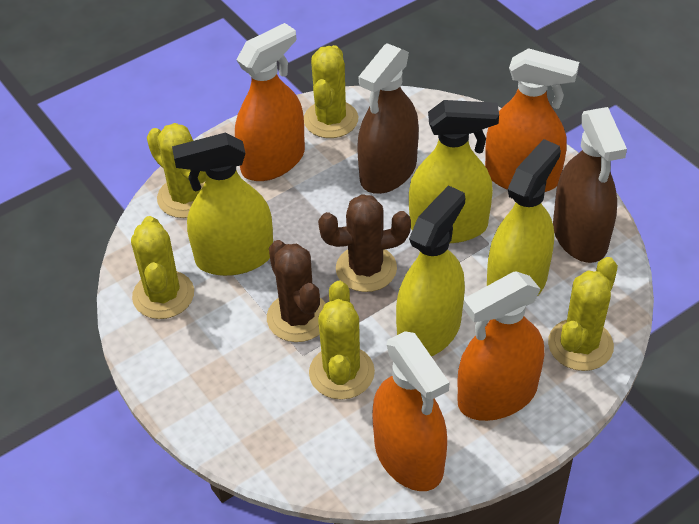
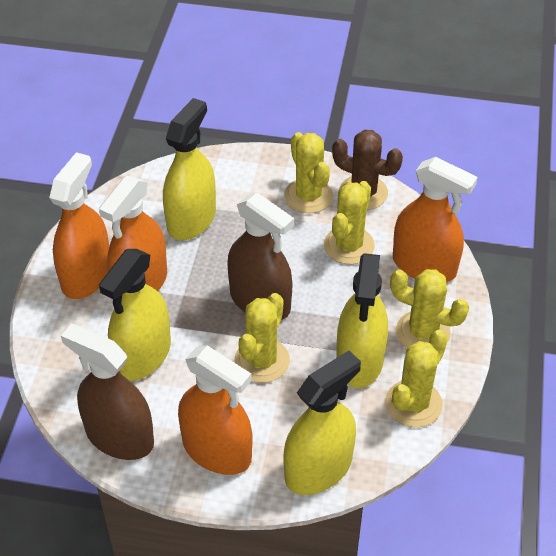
brown cactus: [267,240,326,342] [318,194,411,292] = 2 -> [332,130,403,210] = 1

